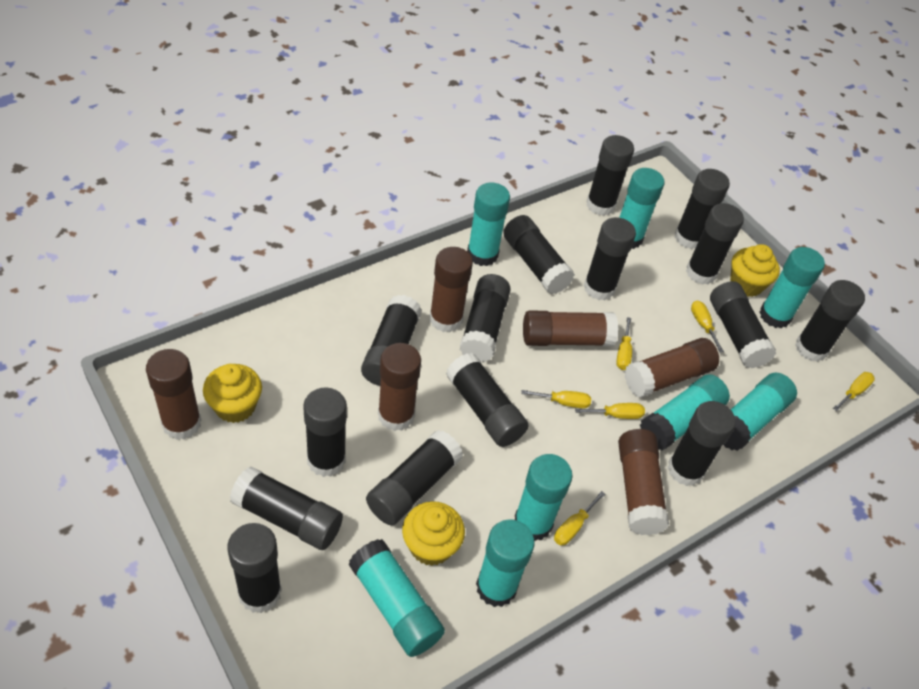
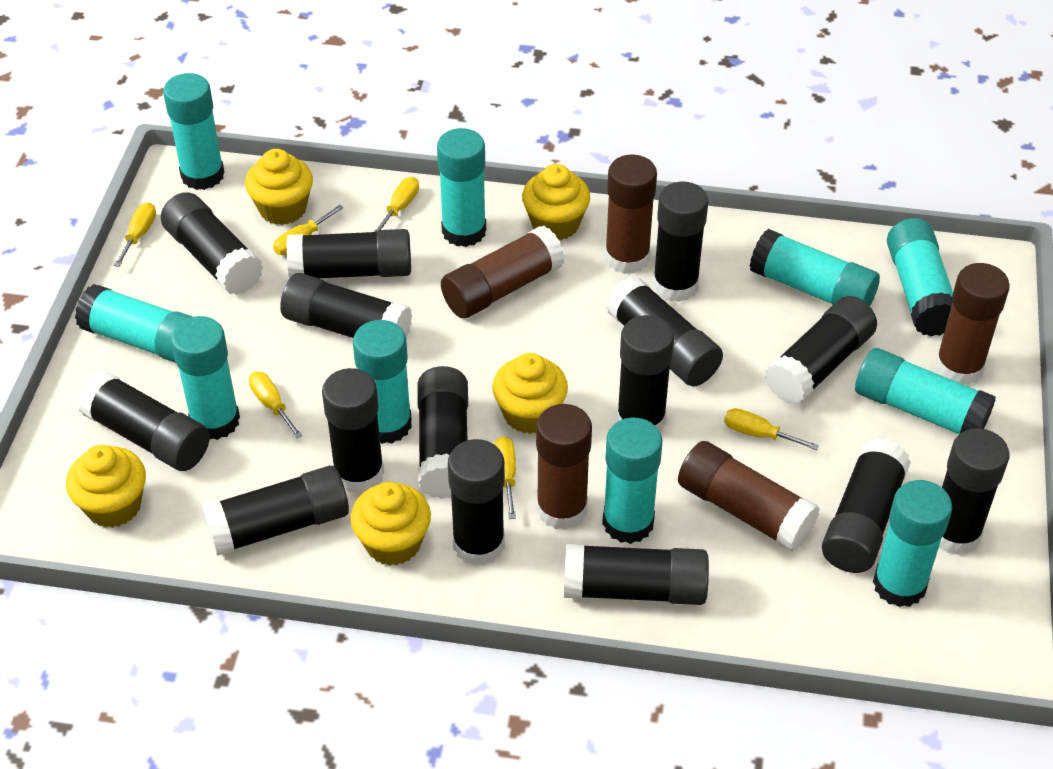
brown glue stick: [146,349,201,440] [378,343,421,431] [430,247,473,332] [523,310,618,346] [618,429,669,535] [625,338,719,398] = 6 -> [441,226,565,318] [536,404,592,530] [605,154,657,274] [678,441,820,552] [935,263,1010,385] = 5
turquoise glue stick: [348,539,445,657] [467,183,510,266] [476,519,535,607] [515,454,573,542] [619,168,664,249] [640,374,730,451] [723,373,797,451] [759,247,825,328] = 8 -> [75,284,193,363] [163,73,225,190] [171,316,240,440] [353,320,412,444] [437,128,486,247] [602,417,662,544] [750,229,880,306] [855,348,996,434] [873,480,952,607] [887,218,953,336] = 10
yellow cupcake: [203,364,262,423] [402,501,465,566] [730,244,780,297] = 3 -> [66,445,146,528] [245,149,313,225] [350,482,431,566] [492,353,568,434] [522,164,590,240] = 5

